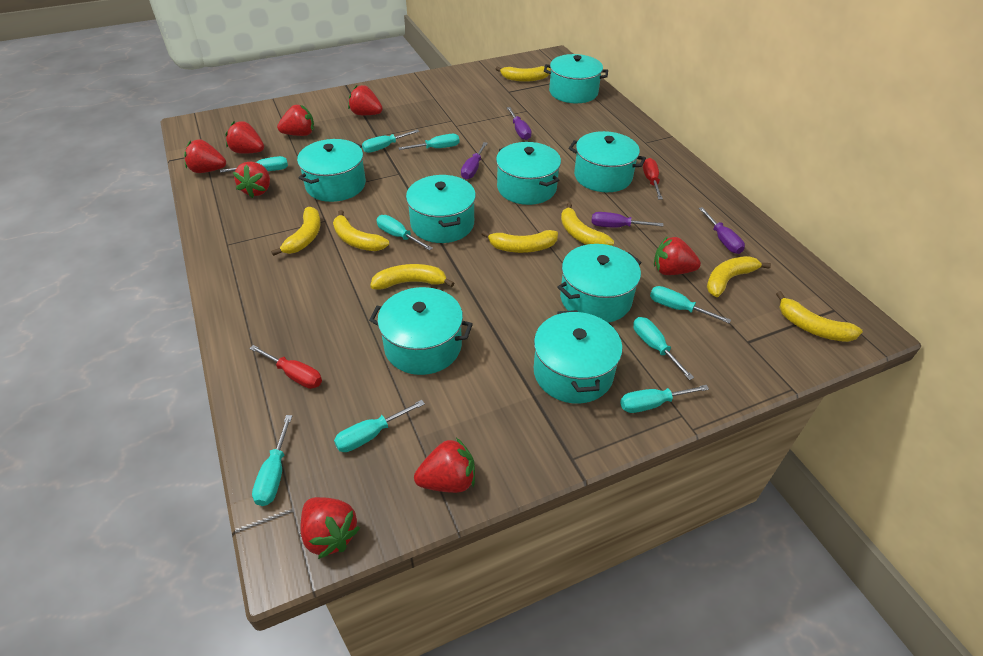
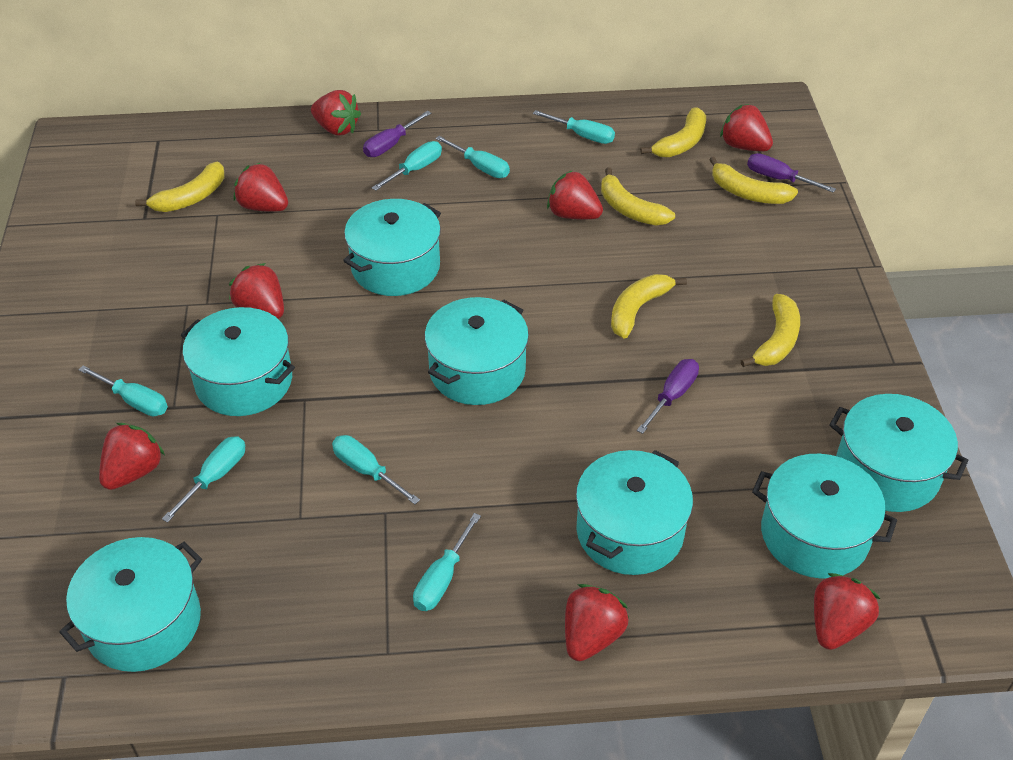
purple screwdriver: [461,142,488,179] [507,107,532,140] [591,212,664,228] [699,207,745,254] = 4 -> [363,111,431,157] [637,359,699,434] [747,153,836,193] = 3
red screwdriver: [249,345,322,389] [643,158,663,200] = 2 -> none = 0
turquoise pot: [297,139,366,202] [369,287,473,375] [406,175,476,243] [496,142,561,205] [534,310,622,403] [544,54,608,103] [557,244,642,323] [569,131,646,192] = 8 -> [59,537,202,672] [181,307,295,416] [343,199,441,296] [425,297,529,405] [576,450,693,575] [752,454,897,579] [829,394,968,512] = 7
turquoise screwdriver: [220,156,288,173] [252,415,292,506] [334,400,425,452] [362,130,419,153] [376,215,433,251] [398,134,460,150] [620,385,709,413] [633,317,694,380] [650,286,731,323] = 9 -> [78,365,168,416] [162,436,245,523] [332,435,420,504] [372,141,442,191] [413,513,481,611] [435,136,510,178] [533,110,615,144] = 7
yellow banana: [271,207,321,256] [333,210,389,251] [370,264,454,290] [482,230,558,253] [496,66,551,82] [561,203,614,246] [707,256,771,297] [776,291,863,342] = 8 -> [135,161,224,212] [601,167,675,226] [611,274,687,339] [640,107,706,158] [709,157,798,204] [741,294,800,367] = 6

